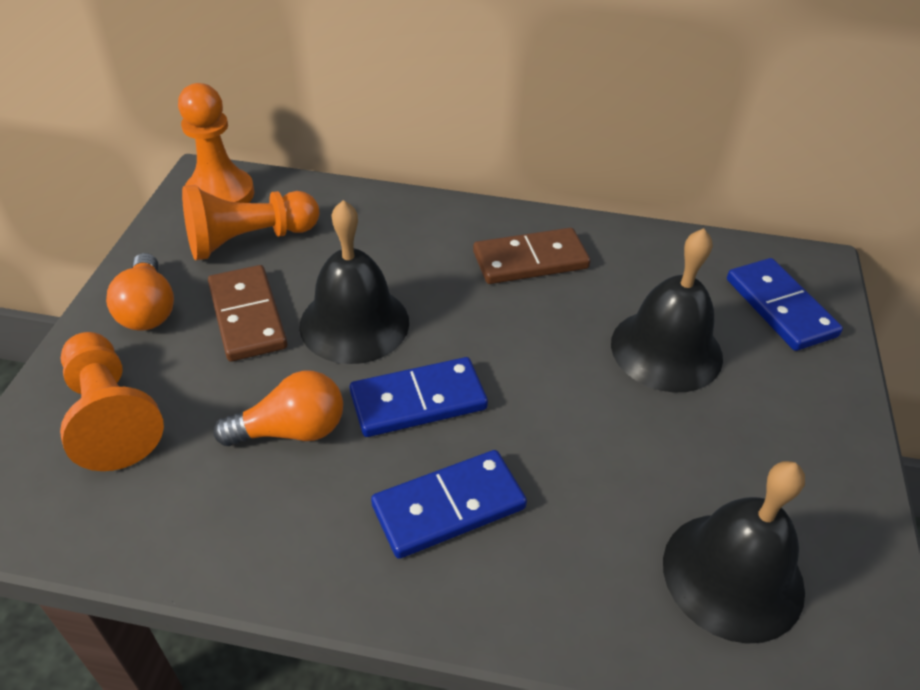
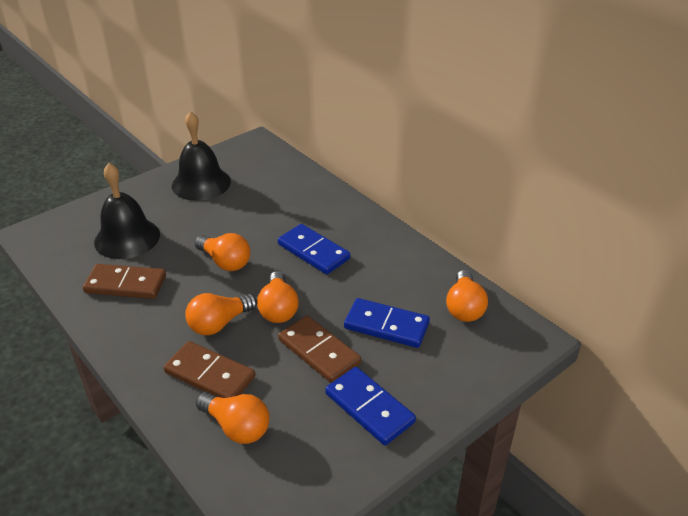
black bell: [299,200,409,364] [611,228,723,393] [663,461,805,644] = 3 -> [94,163,160,259] [172,111,231,201] = 2
brown domino: [208,265,288,362] [473,228,590,284] = 2 -> [83,264,166,299] [164,341,255,398] [278,316,361,383] = 3
orange light bulb: [106,253,174,331] [213,371,343,446] = 2 -> [185,293,257,335] [195,233,250,271] [196,392,270,444] [257,271,299,323] [446,270,488,322] = 5
orange pawn: [60,332,164,471] [178,83,254,203] [182,185,319,260] = 3 -> none = 0

